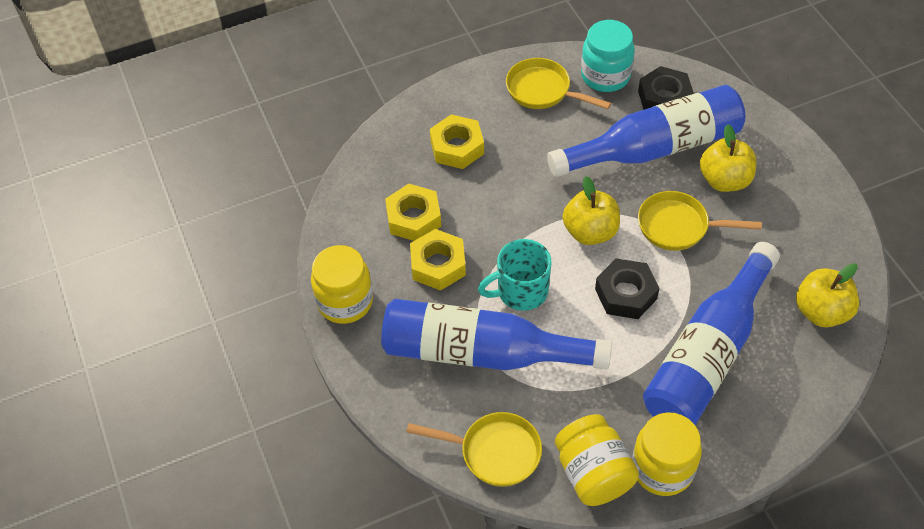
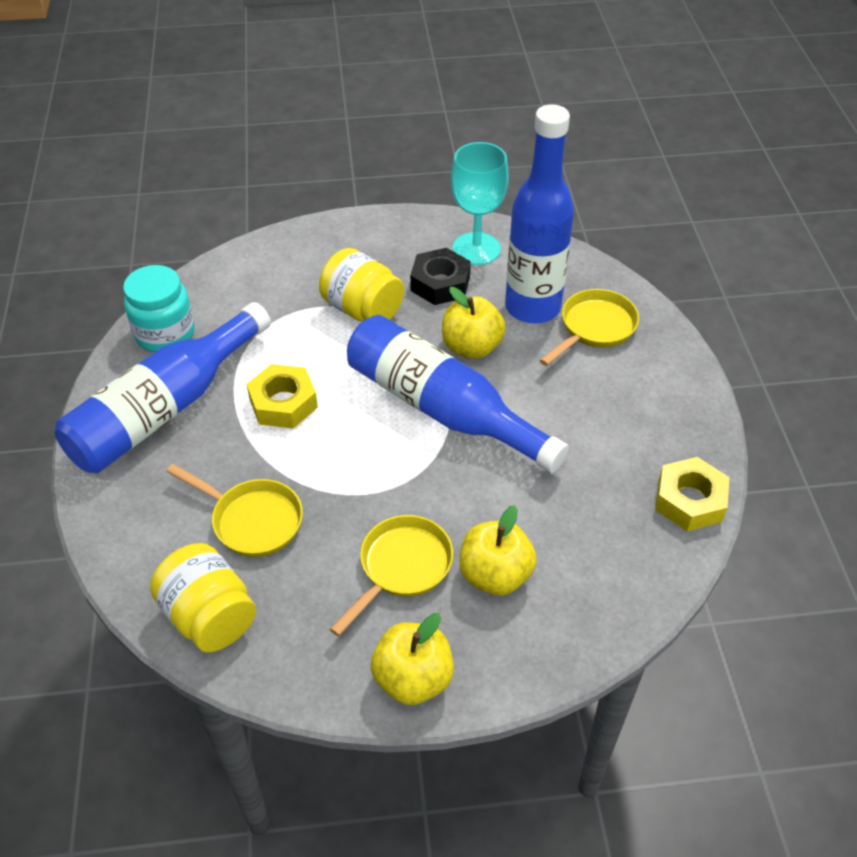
black nut: [595,258,660,319] [638,66,694,110] = 2 -> [410,248,471,305] = 1
turquoise goblet: none = 0 -> [451,142,509,265] = 1
turquoise mug: [478,239,551,311] = 1 -> none = 0
yellow jar: [311,245,373,324] [555,414,639,506] [632,412,702,496] = 3 -> [150,543,256,652] [319,248,404,322] = 2
yellow nut: [385,184,441,241] [410,229,466,291] [430,114,484,169] = 3 -> [247,364,318,429] [655,457,729,531] = 2

